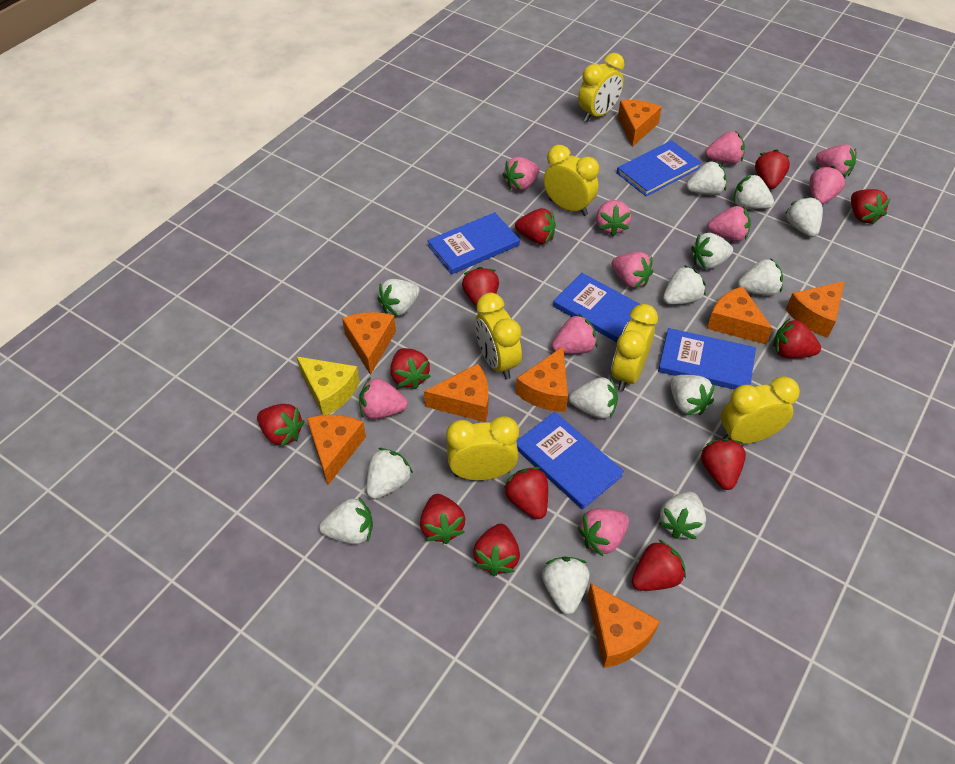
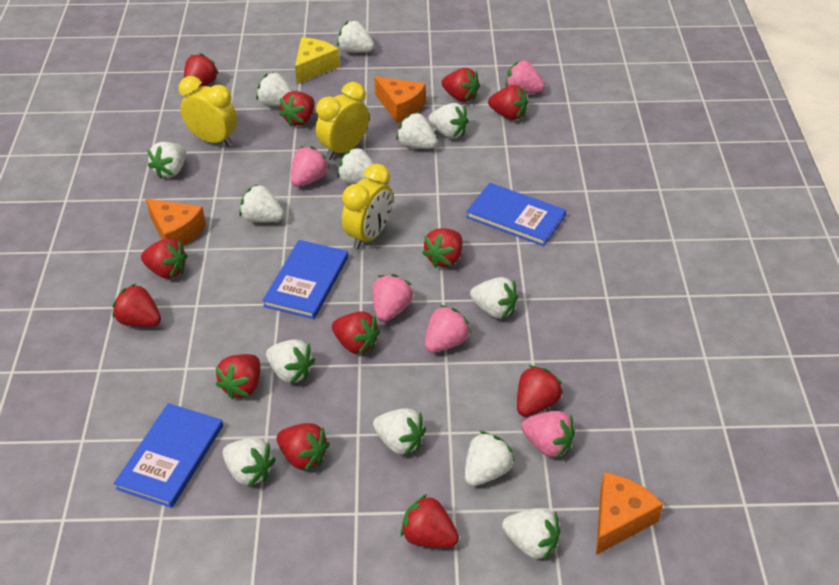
blue book: [427,212,520,275] [516,412,624,510] [553,273,640,342] [617,140,702,196] [658,328,756,390] = 5 -> [114,403,223,508] [262,240,348,319] [466,183,566,246] = 3
orange cheese: [307,414,366,485] [342,312,396,375] [424,364,489,422] [516,347,568,412] [588,583,660,668] [618,100,662,147] [707,286,773,344] [786,281,845,338] = 8 -> [146,199,206,247] [374,76,426,123] [596,472,663,555] = 3
pink strawberry: [359,378,408,419] [503,157,540,191] [552,314,597,354] [578,509,629,556] [596,200,631,236] [612,252,653,288] [705,131,745,164] [707,206,751,242] [810,166,846,204] [816,144,856,176] = 10 -> [291,146,330,187] [372,274,413,322] [425,305,471,353] [506,60,545,94] [521,411,575,459] = 5
yellow clock: [446,416,519,480] [475,293,522,379] [544,145,599,216] [578,53,624,122] [611,304,658,391] [721,376,800,444] = 6 -> [179,76,237,147] [316,82,369,160] [342,164,393,250] = 3

